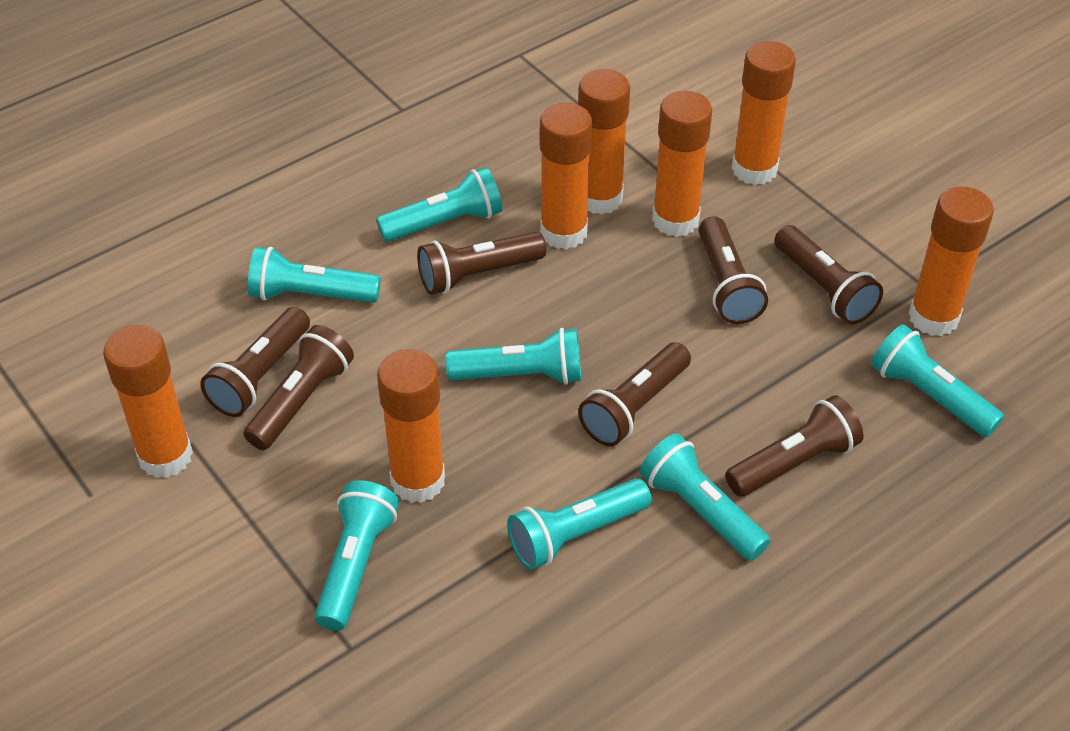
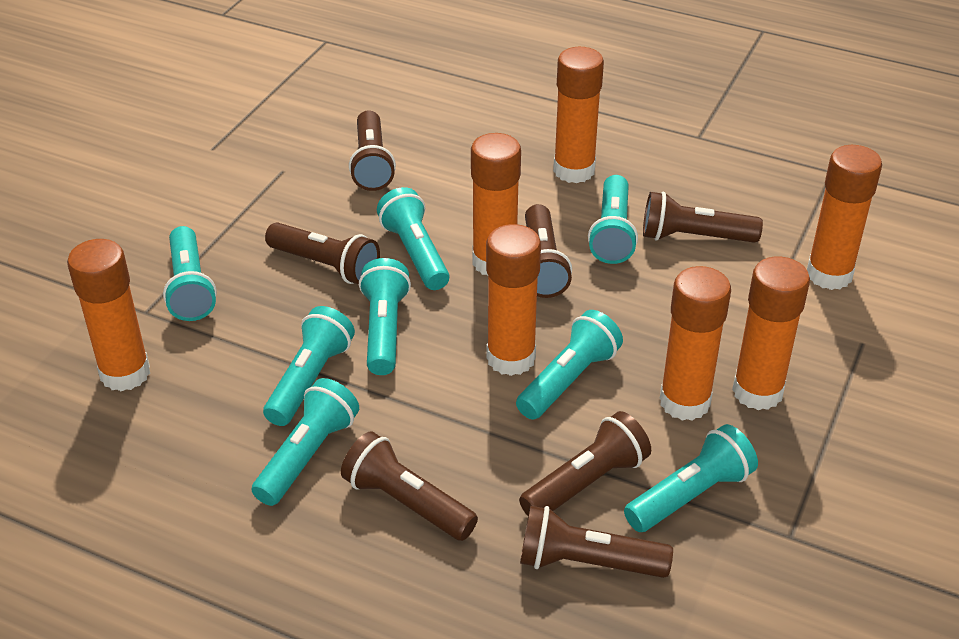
turquoise flashlight: [248,247,381,303] [314,480,399,631] [376,167,503,242] [445,328,581,385] [507,479,652,570] [640,433,770,561] [871,324,1004,437] = 7 -> [163,226,217,321] [251,378,359,506] [263,306,355,426] [359,258,411,375] [377,187,450,290] [516,310,623,420] [588,175,638,264] [624,424,758,532] = 8

